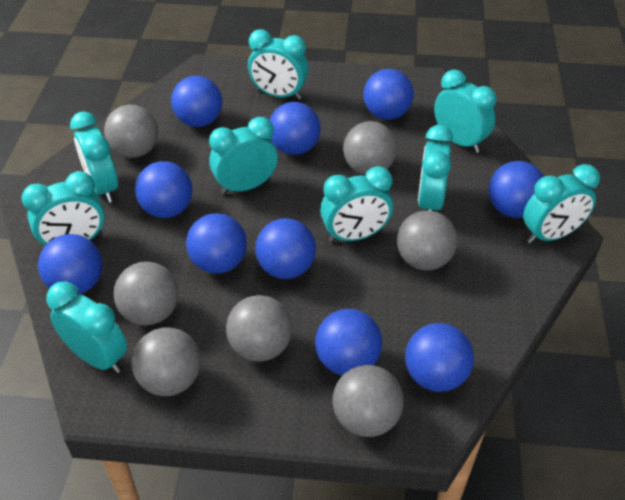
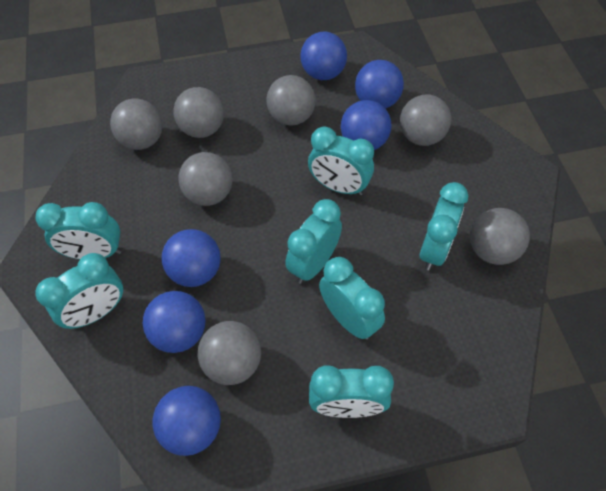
blue ball: [38,234,103,294] [135,161,193,218] [171,76,222,127] [186,213,247,274] [255,218,316,279] [270,102,321,155] [315,309,382,375] [363,69,414,120] [405,323,474,392] [489,161,544,218] = 10 -> [143,291,206,353] [153,386,221,456] [162,229,221,287] [300,32,347,80] [341,100,392,150] [355,60,404,109] = 6
turquoise clock: [22,171,105,245] [47,281,127,373] [70,111,118,203] [209,117,278,194] [248,29,309,100] [320,166,393,242] [418,125,453,211] [434,69,497,153] [523,164,600,243] = 9 -> [35,202,121,259] [35,253,123,329] [285,199,342,284] [308,127,374,195] [309,365,394,418] [319,257,385,340] [419,182,468,270] = 7

